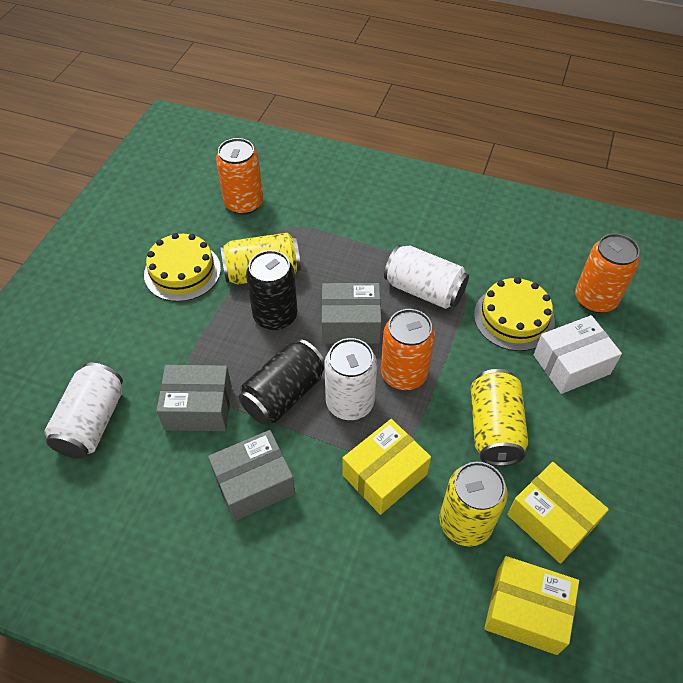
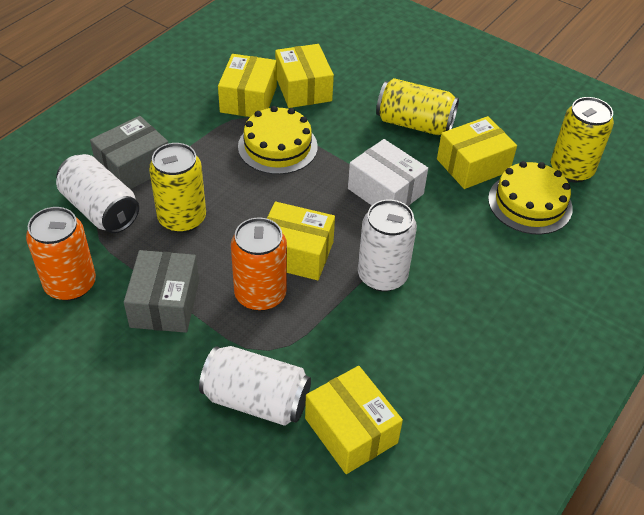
black can: [239,339,325,424] [246,250,297,330] = 2 -> none = 0
grey box: [157,365,232,431] [208,430,295,521] [322,283,381,344] = 3 -> [90,116,168,190] [124,250,199,333] = 2
orange can: [216,138,263,215] [381,309,435,390] [575,233,640,313] = 3 -> [26,207,96,301] [231,217,287,311] = 2
yellow box: [343,419,431,515] [484,556,579,655] [507,462,609,564] = 3 -> [218,54,277,117] [267,202,335,280] [275,44,334,108] [305,366,403,474] [437,116,517,189] = 5

